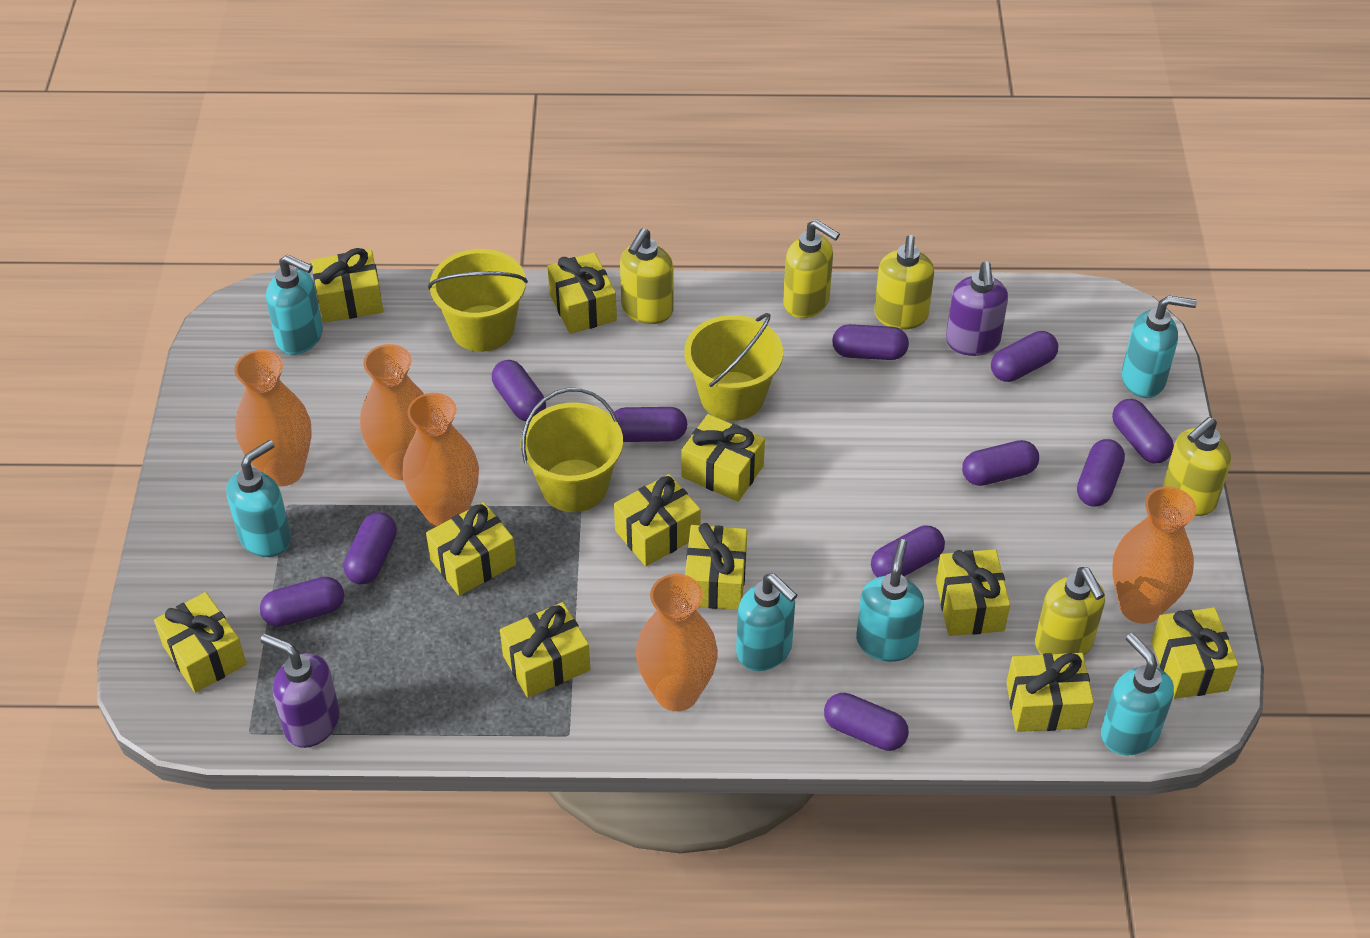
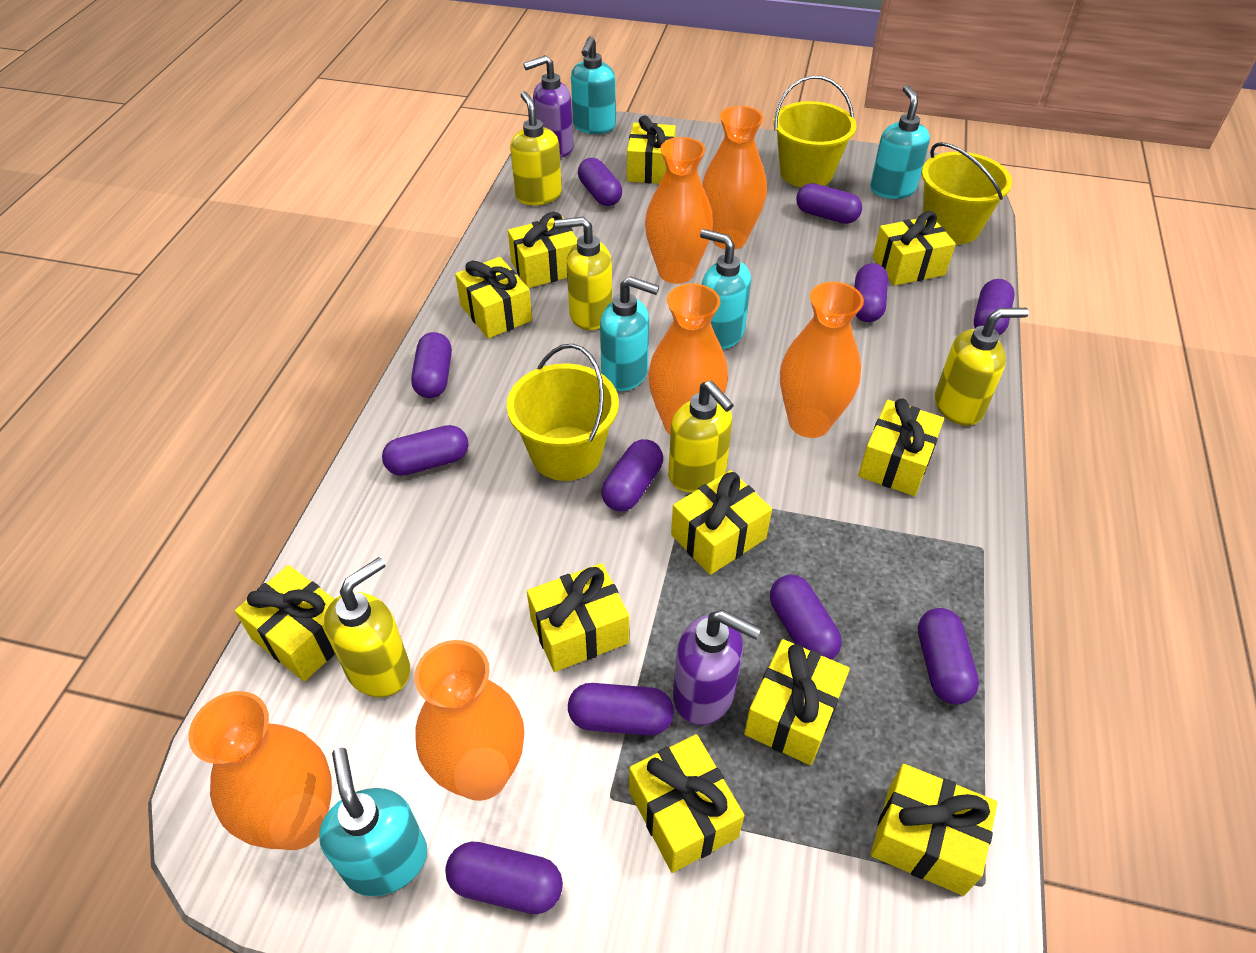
orange vase: [234,350,312,486] [360,344,424,480] [403,393,479,527] [636,574,718,711] [1112,486,1196,624] = 5 -> [188,691,332,850] [414,640,524,801] [645,137,713,284] [648,283,728,435] [702,106,767,249] [780,282,864,438] = 6
turquoise soap dispenser: [226,440,291,557] [266,254,323,355] [736,573,797,671] [856,539,924,662] [1101,633,1174,755] [1121,296,1197,398] = 6 -> [319,748,427,896] [571,36,616,134] [600,276,659,391] [700,229,751,349] [870,85,930,199] = 5

